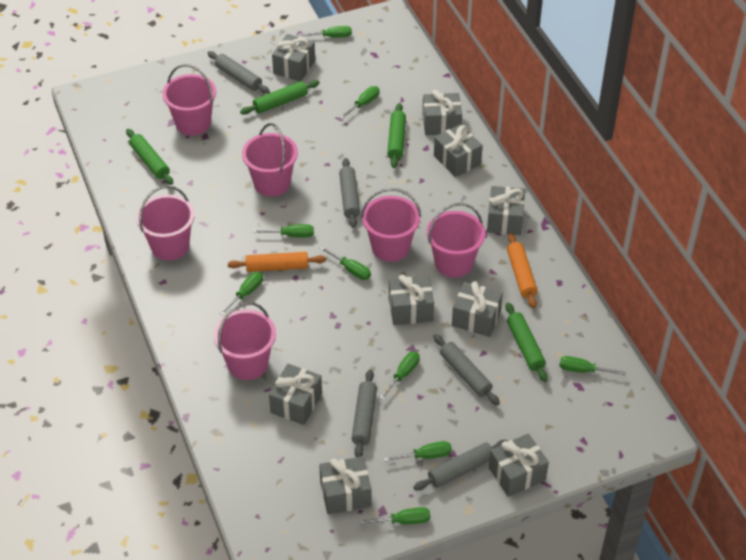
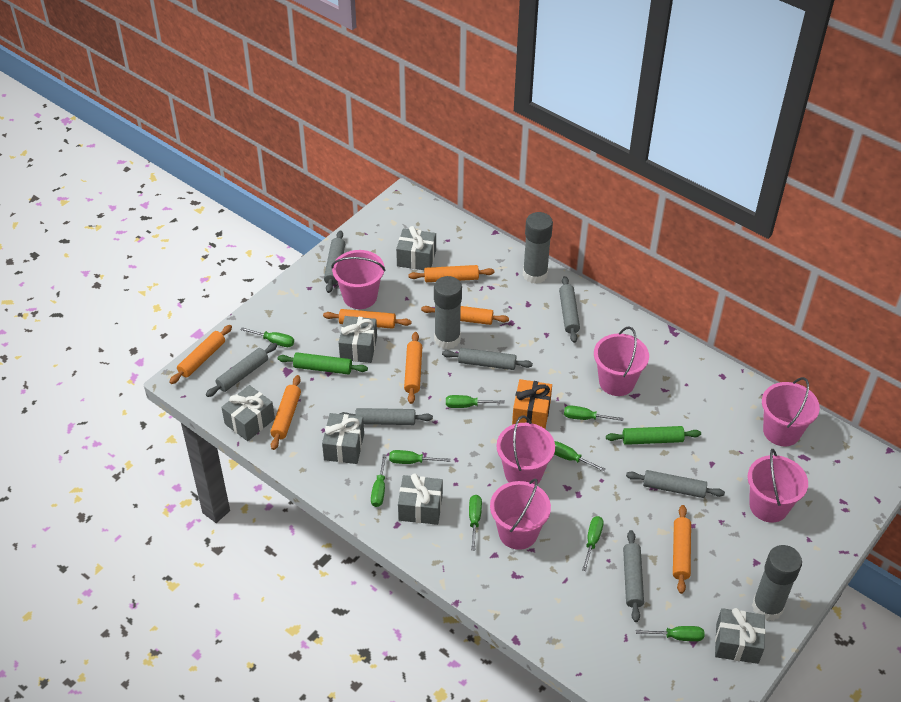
green rolling pin: [126,129,173,185] [240,80,320,115] [387,103,406,168] [505,302,548,382] = 4 -> [278,352,368,375] [606,426,701,445] = 2
grey gift: [269,364,322,425] [272,34,315,81] [319,456,371,514] [389,275,434,325] [422,90,462,135] [434,124,483,177] [452,281,503,337] [487,186,525,235] [489,433,549,497] = 9 -> [221,385,275,441] [322,413,364,464] [338,316,377,363] [396,226,436,270] [398,473,443,525] [715,608,765,664] = 6
grey glue stick: none = 0 -> [434,276,462,349] [523,212,553,284] [752,545,802,621] = 3
grey rolling pin: [208,51,270,94] [339,158,360,228] [351,369,377,457] [413,440,508,491] [433,334,500,405] = 5 -> [206,343,277,397] [324,230,345,293] [340,408,433,425] [442,348,533,370] [559,276,580,343] [623,530,644,622] [626,470,725,498] = 7
orange gift: none = 0 -> [512,379,552,429] = 1
orange rolling pin: [228,252,326,272] [507,233,537,308] = 2 -> [169,325,232,384] [270,375,301,450] [323,309,412,329] [404,332,422,404] [408,265,494,282] [421,306,509,325] [673,505,691,594] = 7

